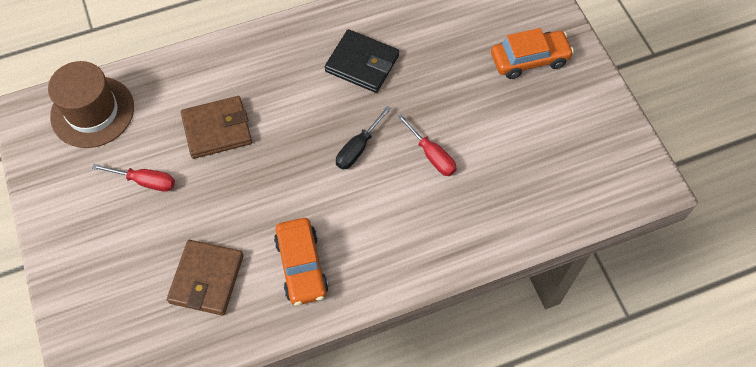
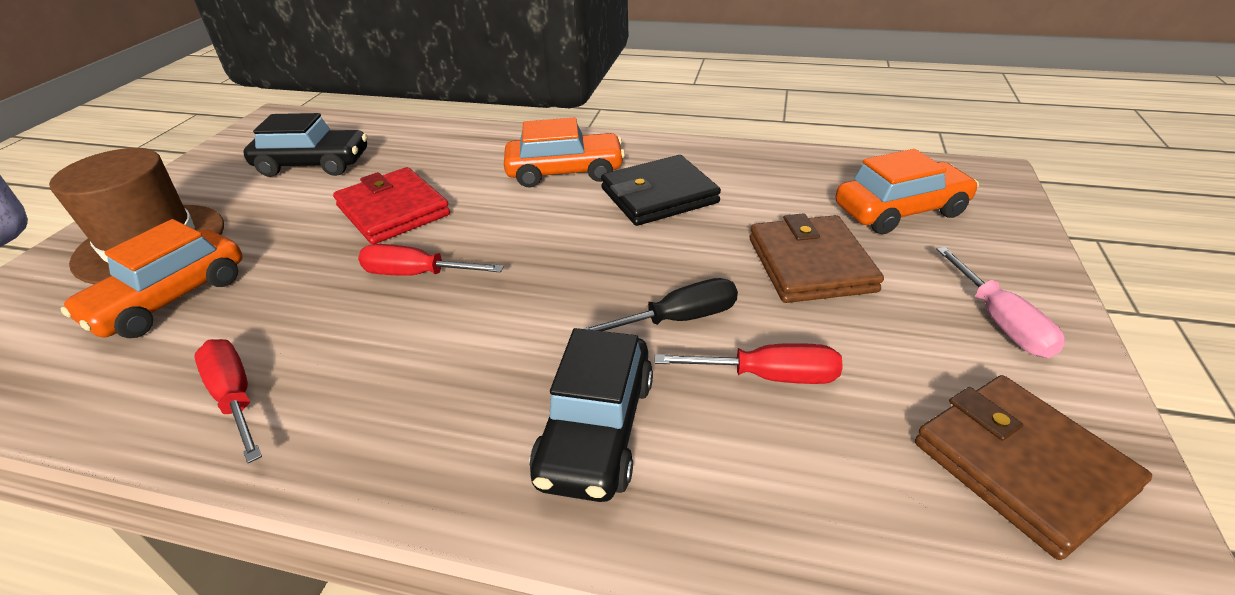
black car: none = 0 -> [243,113,368,177] [529,328,653,502] = 2
orange car: [274,218,329,306] [491,28,574,79] = 2 -> [60,219,243,338] [504,118,625,188] [835,149,979,234] = 3
pink screwdriver: none = 0 -> [936,247,1065,358] = 1
red screwdriver: [92,164,175,192] [397,114,457,176] = 2 -> [195,339,262,464] [358,244,504,276] [654,343,843,384] = 3
red wallet: none = 0 -> [333,167,450,244] = 1

